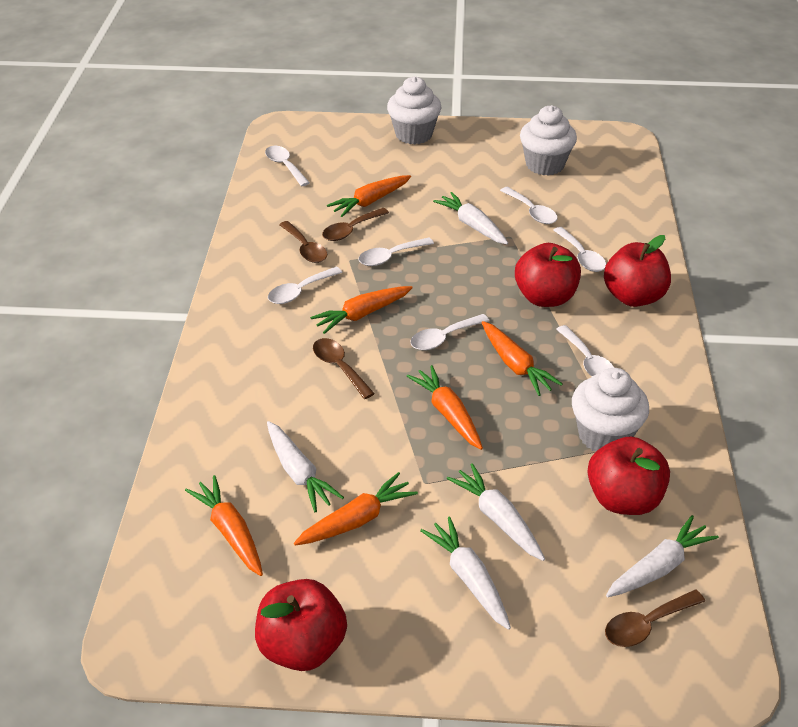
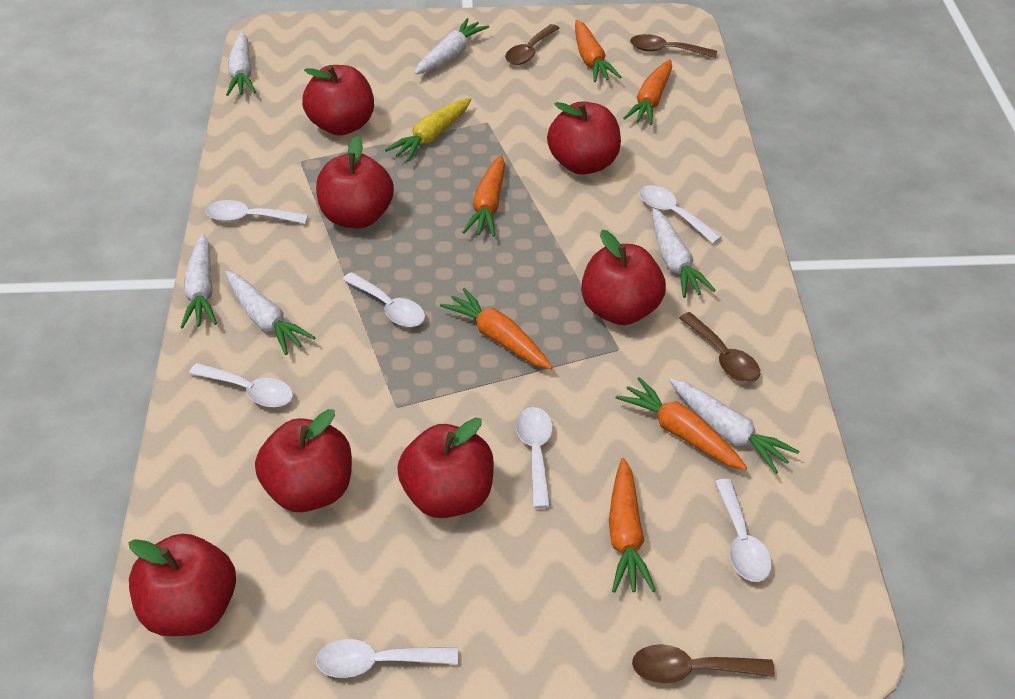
red apple: [255,579,347,671] [515,243,581,307] [587,436,670,515] [604,235,671,307] = 4 -> [129,534,236,636] [255,409,352,512] [302,65,374,136] [316,136,394,228] [397,417,494,518] [547,101,621,175] [581,230,666,325] = 7
white carrot: [267,421,344,512] [420,517,511,630] [433,192,508,244] [447,463,545,561] [606,515,719,597] = 5 -> [180,234,217,328] [225,271,316,355] [226,31,256,96] [414,18,489,75] [652,208,716,298] [669,378,800,474] = 6
white cupcake: [387,76,441,144] [520,105,577,176] [572,368,649,451] = 3 -> none = 0
yellow carrot: none = 0 -> [385,98,471,162] = 1

